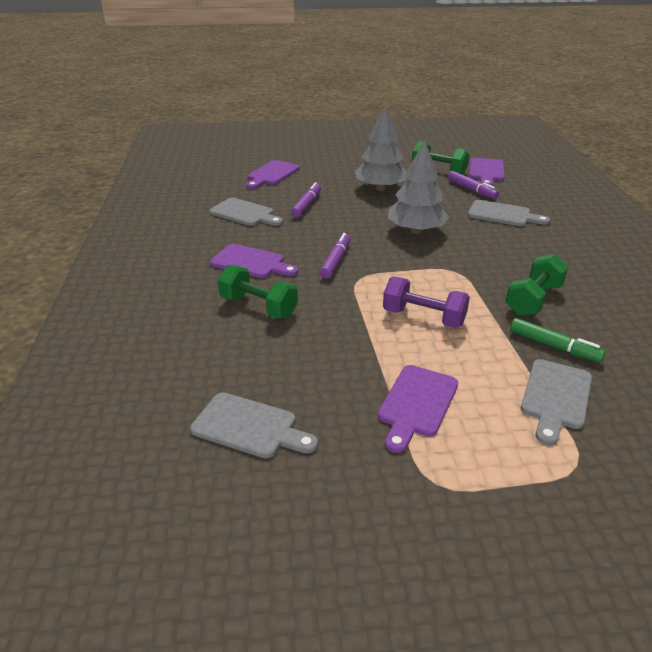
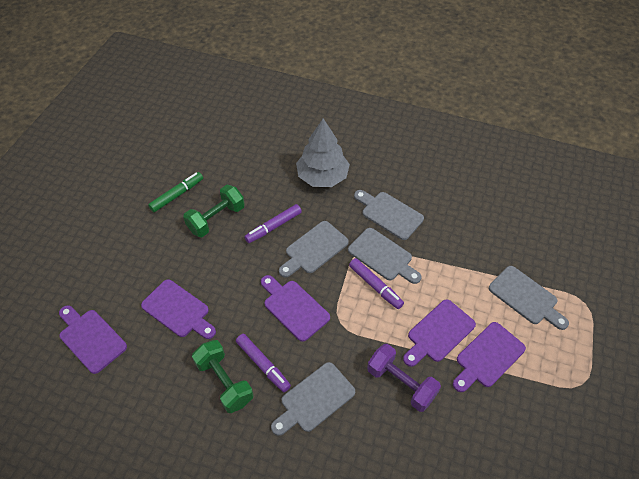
green dumbbell: [218,265,298,318] [412,141,470,175] [506,254,568,316] = 3 -> [183,185,245,237] [192,340,253,413] = 2
grey cutting board: [190,392,318,458] [209,198,283,226] [468,200,550,226] [521,359,592,445] = 4 -> [271,362,355,436] [279,221,349,278] [348,228,421,284] [354,190,424,240] [489,266,569,330] = 5
grey tree: [355,106,407,191] [388,141,449,234] = 2 -> [296,118,350,187] = 1
purple cutting board: [210,244,298,278] [246,160,300,189] [378,365,458,453] [469,158,504,186] = 4 -> [59,305,127,374] [141,279,216,339] [261,275,330,342] [403,299,476,367] [453,322,526,392] = 5

